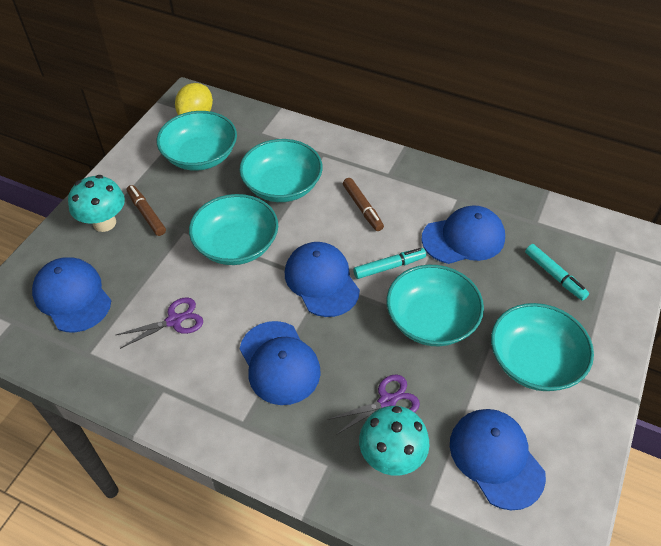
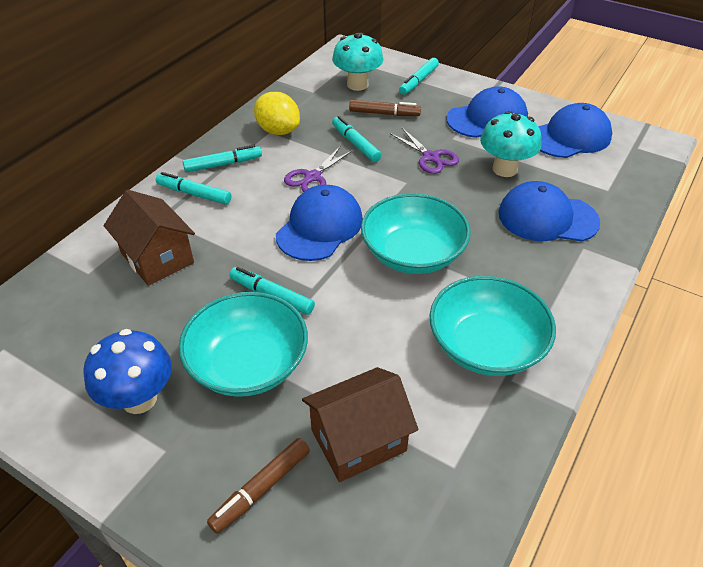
blue cap: [32,257,111,332] [240,321,321,405] [285,242,360,317] [422,205,505,264] [450,409,546,510] = 5 -> [276,185,363,261] [446,86,528,138] [498,181,600,242] [538,103,612,158] = 4
blue mushroom: none = 0 -> [83,329,172,414] = 1
brown house: none = 0 -> [104,190,195,286] [302,367,419,482] = 2
turquoise bowl: [157,111,237,171] [189,194,278,265] [239,139,323,202] [387,265,484,346] [491,303,594,391] = 5 -> [179,292,308,397] [361,193,471,274] [430,276,556,376] = 3
turquoise marker: [353,248,426,279] [525,244,589,301] = 2 -> [156,172,231,205] [183,145,262,173] [229,267,315,315] [332,116,382,162] [399,58,439,95] = 5

